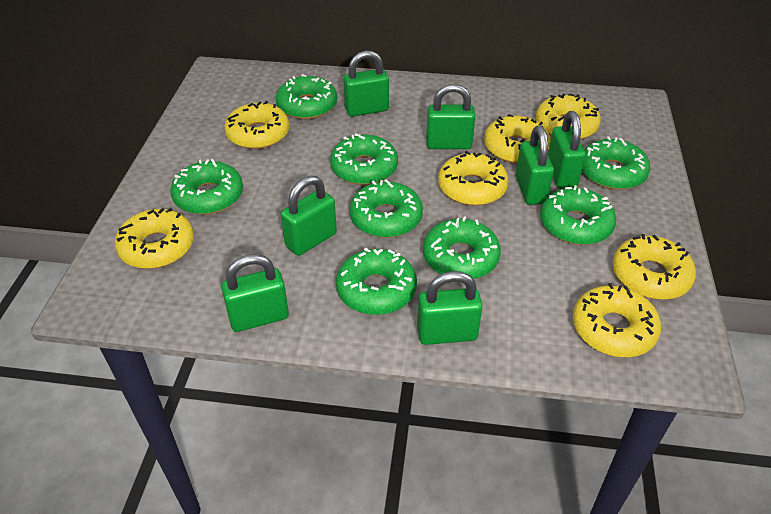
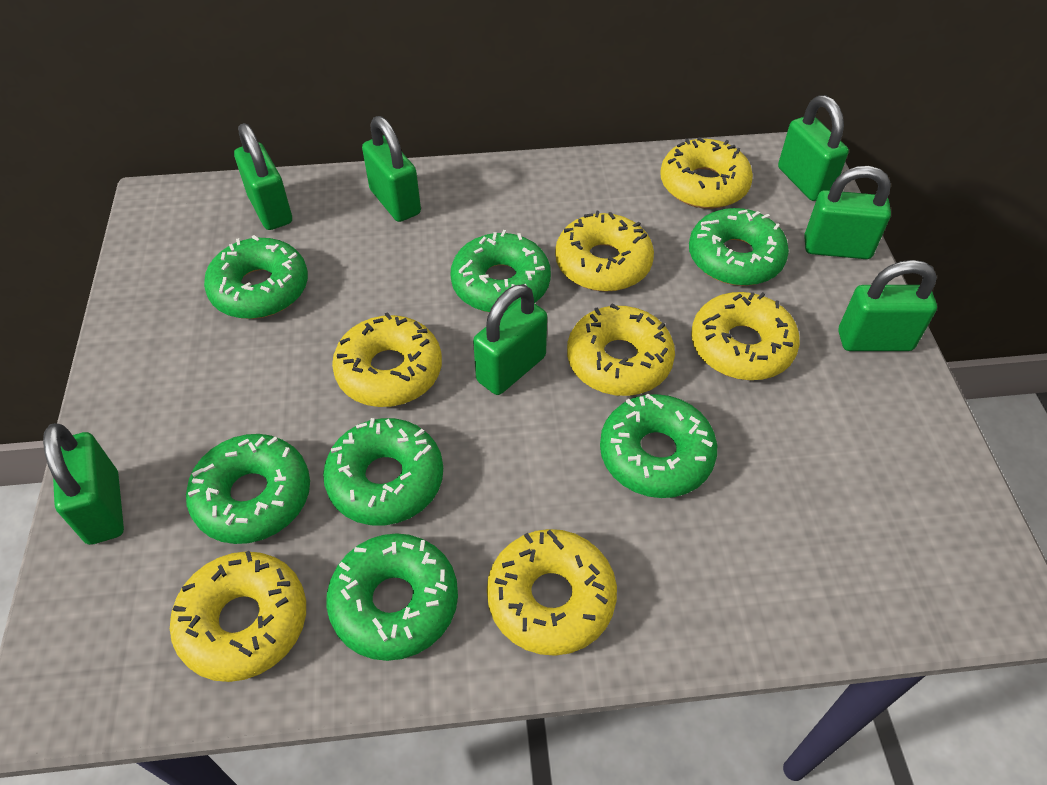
green donut: [170,159,243,215] [276,74,337,119] [330,133,398,185] [336,248,417,315] [349,179,423,238] [423,216,501,279] [540,186,616,245] [582,136,650,190] = 8 -> [186,434,310,544] [204,235,308,319] [323,418,443,526] [326,533,458,661] [451,230,551,312] [600,394,717,498] [689,208,789,286] = 7

